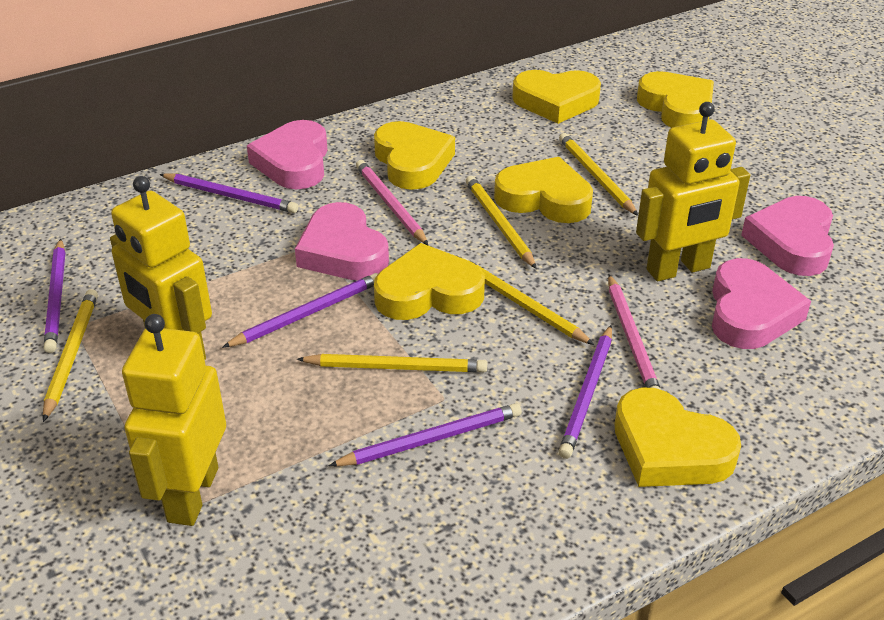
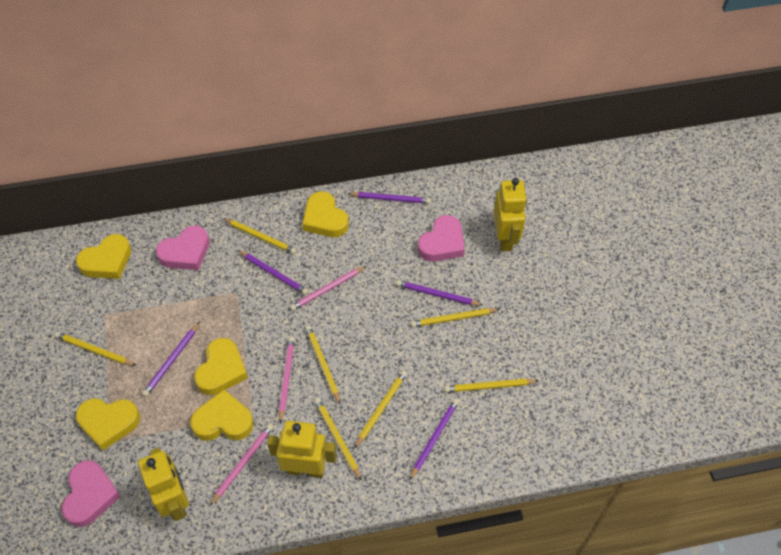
pink heart: [247,120,328,189] [295,202,389,280] [712,258,811,349] [741,196,834,276] = 4 -> [62,460,121,527] [156,226,210,270] [418,215,465,261] = 3
pink pencil: [356,160,428,245] [608,274,661,390] = 2 -> [210,424,273,505] [279,337,295,423] [290,266,366,311] = 3
yellow heart: [374,121,455,190] [374,243,485,320] [494,157,593,223] [512,70,601,124] [615,387,741,487] [637,71,714,128] = 6 -> [76,234,131,279] [76,398,140,450] [190,389,254,441] [194,338,248,395] [302,191,349,237] = 5
yellow pencil: [43,289,98,422] [297,354,487,372] [463,258,594,345] [466,176,537,269] [559,133,638,216] = 5 -> [55,332,136,366] [223,218,296,254] [305,325,340,404] [314,398,362,481] [354,371,407,449] [411,308,500,327] [444,379,538,392] = 7

